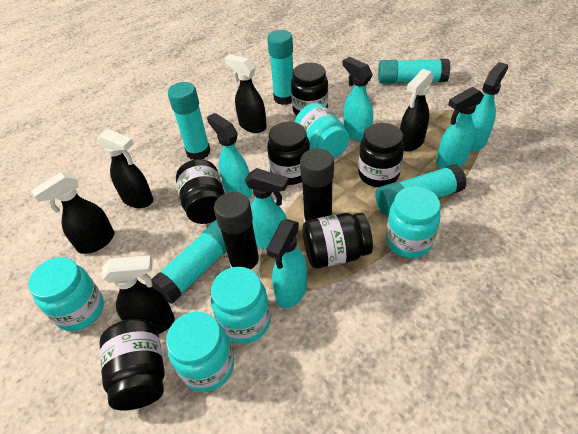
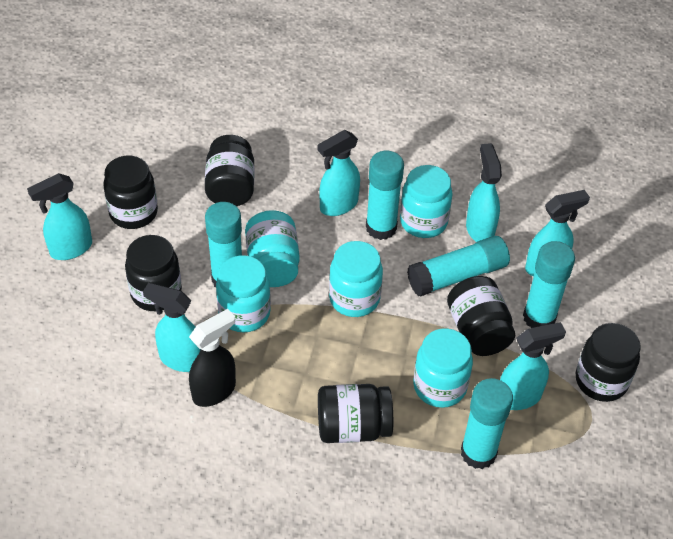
black glue stick: [214,192,261,273] [300,148,334,222] = 2 -> none = 0
black spray bottle: [31,172,114,254] [97,129,153,208] [101,255,175,334] [224,54,267,133] [400,69,434,152] = 5 -> [189,309,236,407] = 1

